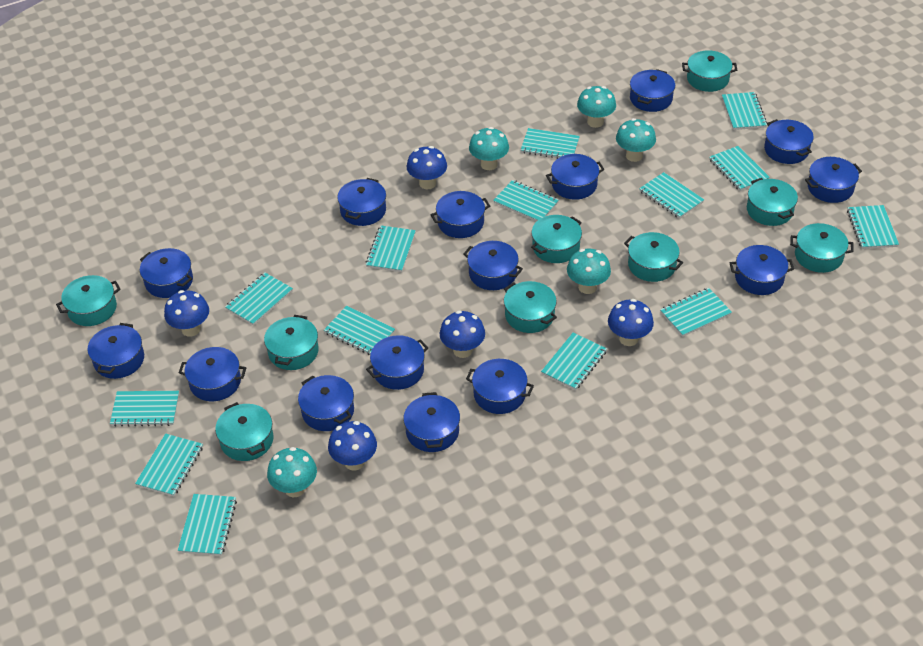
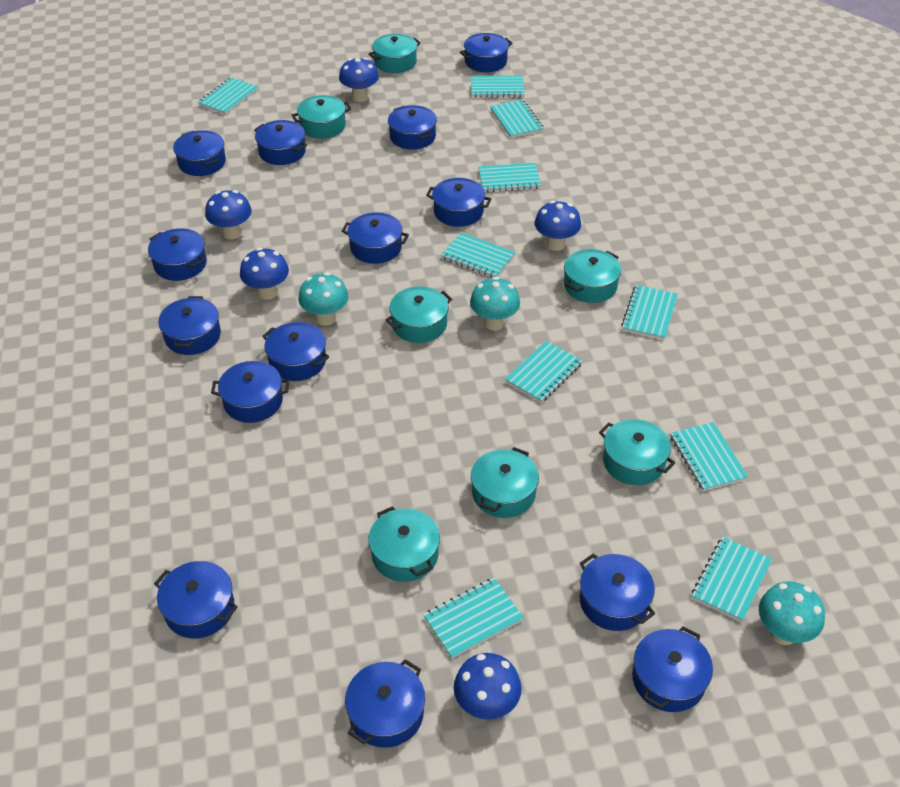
blue pot: [87,323,144,379] [140,248,193,298] [179,347,246,401] [298,375,354,431] [337,178,386,226] [366,335,428,390] [403,392,460,452] [431,191,490,238] [463,241,523,290] [466,359,534,414] [546,154,605,200] [630,69,675,112] [730,245,794,295] [764,119,814,164] [805,157,862,203] = 15 -> [148,228,207,281] [154,561,238,638] [158,296,221,355] [173,130,226,176] [211,361,289,423] [254,120,307,165] [262,322,329,381] [342,213,409,264] [345,659,425,748] [388,105,437,150] [426,178,491,227] [460,33,513,72] [580,554,655,631] [632,626,713,712] = 14
turquoise mushroom: [267,447,317,497] [469,127,509,170] [567,249,611,294] [577,86,616,128] [616,118,656,162] = 5 -> [298,272,349,326] [470,277,520,330] [759,582,825,645] = 3
turquoise notebook: [110,391,179,427] [135,434,203,496] [178,494,237,556] [225,273,293,326] [324,306,395,355] [365,225,416,272] [493,180,559,222] [521,128,580,159] [541,333,607,390] [639,172,704,219] [660,288,732,337] [709,146,770,191] [722,92,767,130] [847,205,899,249] = 14 -> [198,77,258,115] [423,578,524,659] [441,232,515,278] [471,75,525,98] [478,163,541,192] [490,99,544,138] [505,341,582,403] [621,285,678,340] [670,422,748,491] [692,537,772,622] = 10
turquoise pot: [56,275,121,326] [215,402,274,461] [264,315,319,370] [504,281,557,333] [531,215,582,263] [624,232,683,282] [682,50,737,92] [747,178,798,226] [790,223,854,273] = 9 -> [292,95,351,139] [368,506,440,582] [369,34,421,73] [385,286,452,343] [471,447,539,518] [564,249,621,303] [599,419,675,485] = 7

